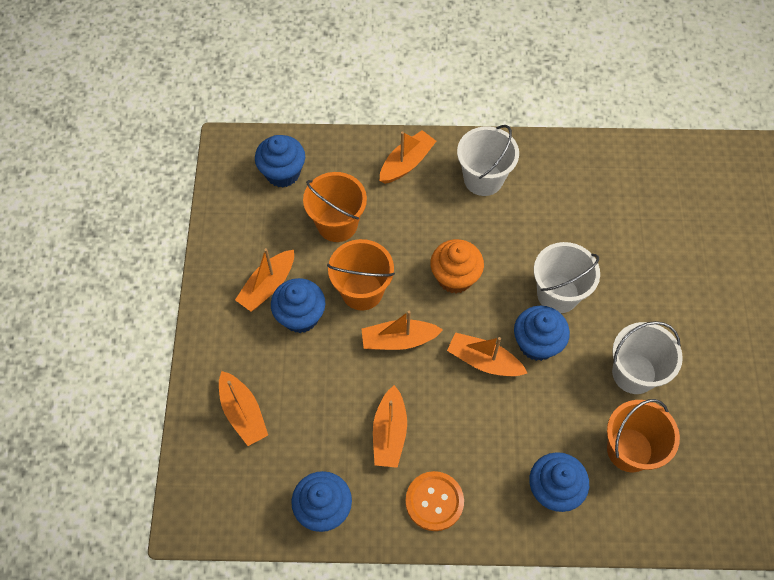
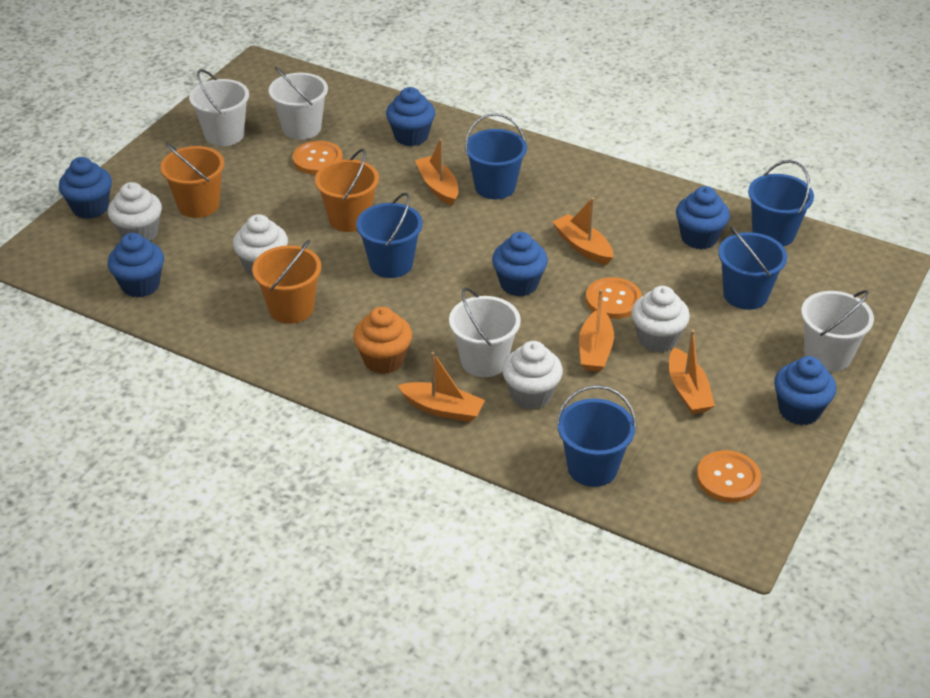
blue bucket: none = 0 -> [356,192,423,278] [465,113,527,199] [556,385,637,487] [718,226,787,310] [748,160,814,247] = 5
blue cupcake: [255,135,305,188] [271,278,325,333] [291,471,352,532] [514,306,570,361] [529,452,589,512] = 5 -> [59,157,112,219] [108,233,164,297] [386,87,435,146] [492,232,548,297] [676,186,730,249] [774,356,836,425] = 6
orange boat: [219,371,268,446] [235,248,294,311] [361,311,443,350] [373,385,407,468] [380,130,436,184] [447,332,527,376] = 6 -> [397,352,485,422] [415,139,458,206] [553,197,613,265] [579,289,614,372] [669,330,715,414] = 5
orange button: [405,471,464,531] = 1 -> [293,141,343,175] [586,277,642,319] [697,450,761,503] = 3
white bucket: [457,125,519,196] [534,242,600,313] [612,321,683,394] = 3 -> [189,69,249,146] [269,67,328,140] [449,288,521,377] [801,290,874,372] = 4
white cupcake: none = 0 -> [108,182,162,241] [233,214,288,277] [502,341,563,409] [631,286,690,352] = 4

